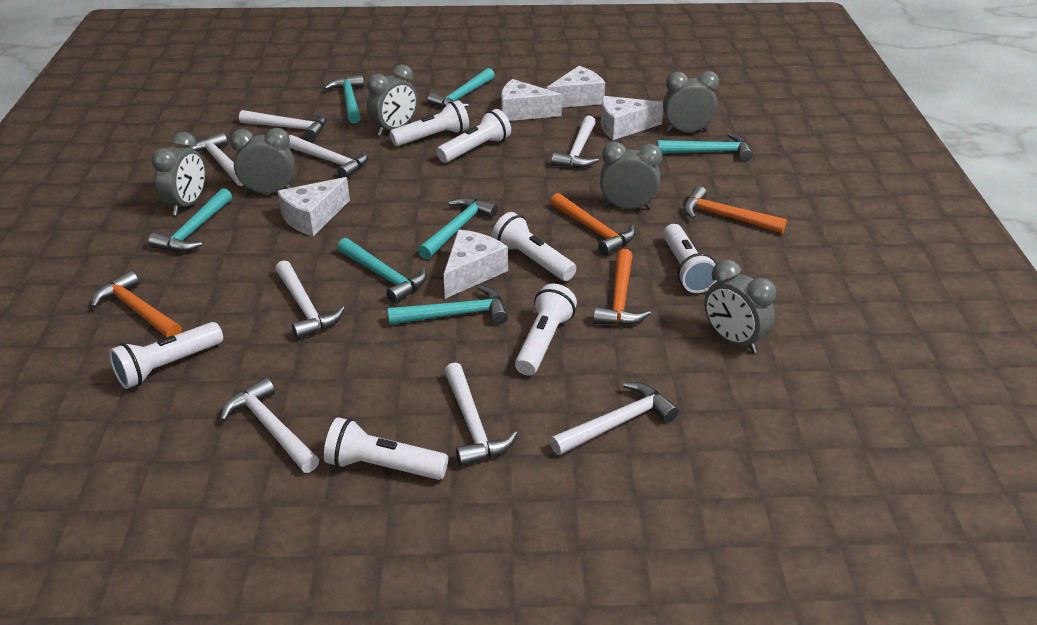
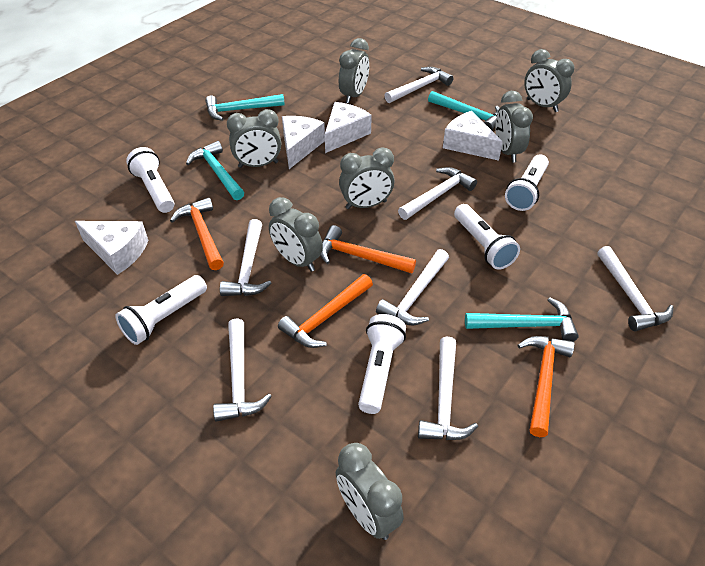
grey clock: [151,132,205,215] [230,128,295,194] [367,64,417,136] [600,142,662,210] [663,71,719,132] [704,259,776,353] = 6 -> [227,109,281,168] [269,197,323,272] [336,443,404,540] [339,38,369,103] [339,147,394,209] [495,91,533,163] [524,49,575,112] = 7
turquoise hammer: [148,188,232,252] [324,75,364,123] [337,238,427,304] [388,285,508,325] [418,197,498,259] [427,68,495,108] [656,133,753,161] = 7 -> [186,141,244,200] [205,94,285,121] [428,91,500,130] [465,297,579,341] = 4
white cheese: [277,177,350,236] [444,230,508,299] [501,79,562,121] [547,66,605,107] [601,96,663,140] = 5 -> [75,221,148,275] [282,116,325,169] [325,102,372,153] [443,111,503,161] = 4
white flashlight: [109,322,223,389] [324,417,448,480] [390,100,469,146] [436,109,511,163] [492,212,576,281] [515,283,577,375] [663,224,717,293] = 7 -> [115,275,207,345] [126,147,175,213] [358,314,406,414] [454,204,520,270] [505,154,549,211] = 5
white hammer: [189,132,243,186] [220,378,319,473] [239,110,326,140] [275,260,345,339] [288,135,368,178] [444,362,517,467] [550,382,679,455] [551,116,599,168] = 8 -> [213,318,272,422] [220,219,272,296] [376,249,449,325] [384,67,453,103] [398,167,477,220] [418,337,478,440] [597,246,674,331] = 7

